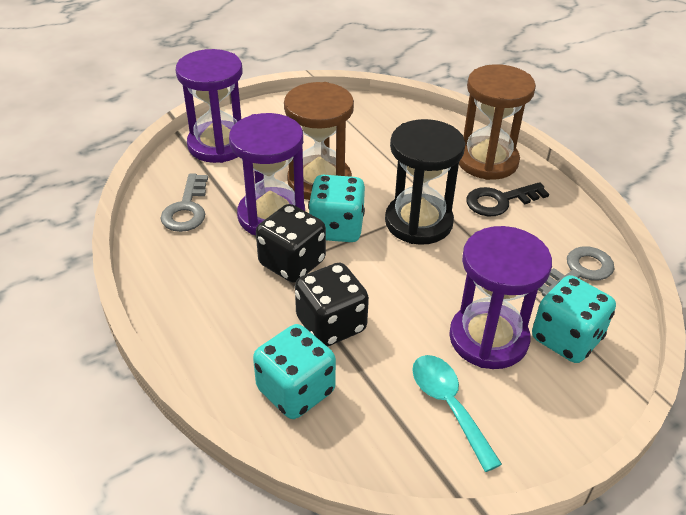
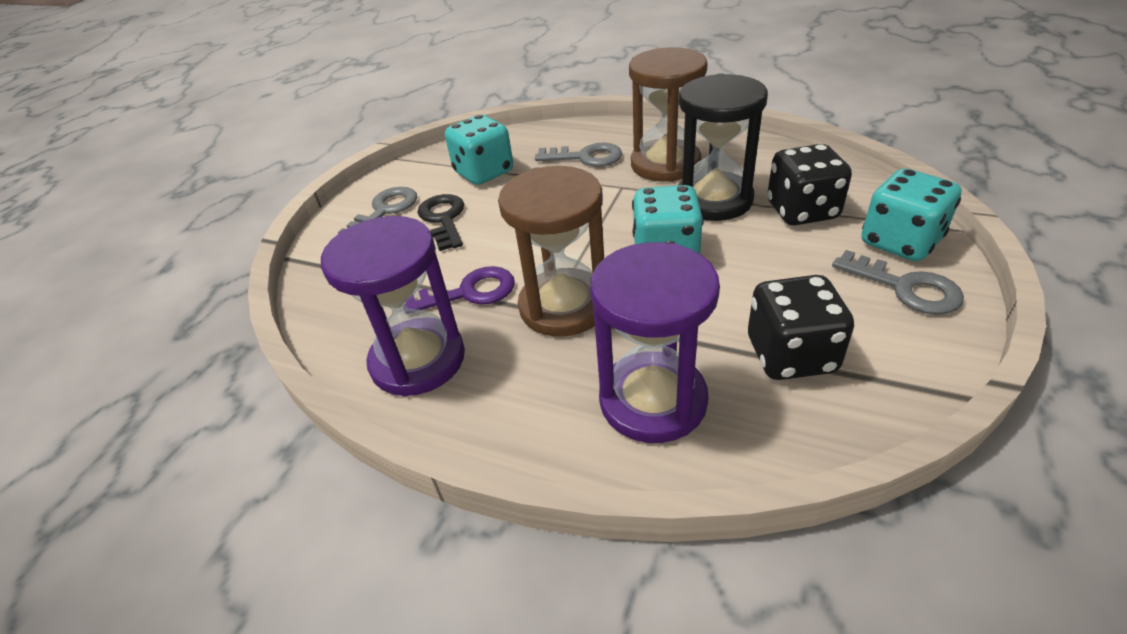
grey key: [160,174,208,232] [538,246,614,297] = 2 -> [338,187,417,234] [535,143,622,167] [832,250,964,315] = 3
purple hourglass: [176,49,242,163] [229,113,305,236] [449,226,552,369] = 3 -> [321,216,465,396] [590,242,720,443] = 2
purple key: none = 0 -> [405,266,515,310] = 1
turquoise spoon: [412,355,502,472] = 1 -> none = 0

